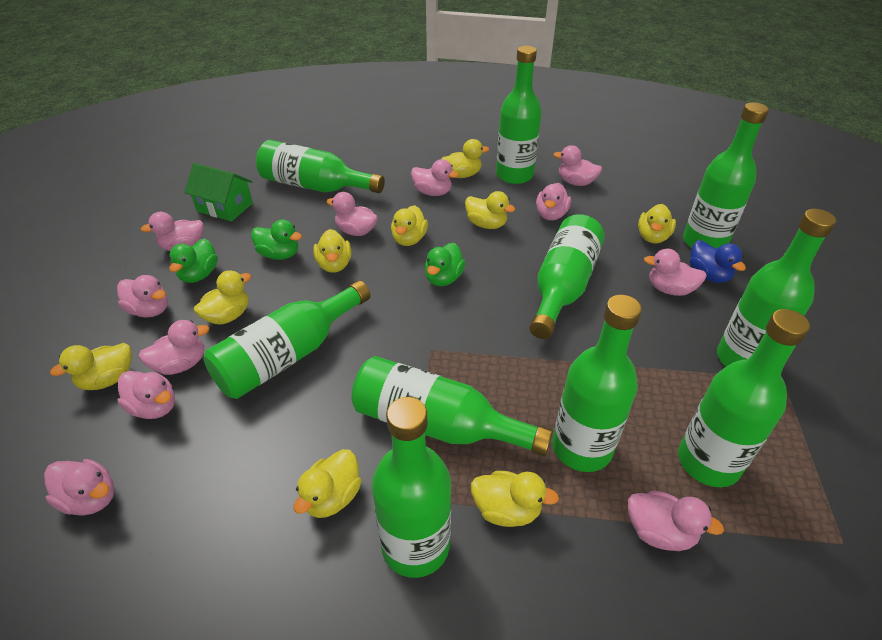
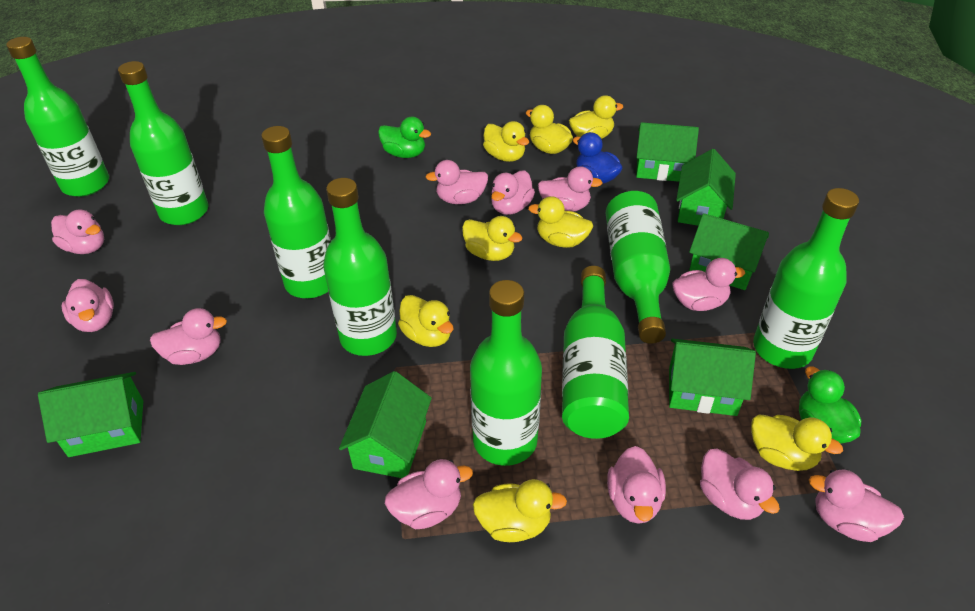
green bottle: [203,280,370,399] [256,140,385,193] [352,356,553,456] [372,397,451,578] [496,46,541,184] [529,214,605,339] [552,295,642,472] [678,309,810,487] [683,102,769,248] [717,209,836,367] = 10 -> [6,37,109,197] [118,61,208,225] [261,126,331,298] [323,178,397,356] [470,280,542,466] [562,266,629,439] [605,191,670,344] [753,188,859,369] = 8
green duck: [169,238,218,283] [251,219,302,260] [425,243,466,286] = 3 -> [378,117,431,158] [799,367,861,444] = 2
green house: [184,163,253,222] = 1 -> [38,372,143,457] [339,371,432,478] [636,122,699,182] [669,339,756,416] [676,149,736,226] [689,213,769,290] = 6
yellow duck: [50,343,132,390] [194,270,251,325] [294,449,361,518] [313,229,351,273] [391,205,428,246] [442,139,489,178] [465,191,515,229] [471,471,559,527] [638,204,676,244] = 9 -> [398,295,454,347] [462,216,522,261] [473,479,567,542] [483,121,529,162] [526,105,573,154] [528,196,593,248] [569,95,623,139] [751,414,843,471] = 8

